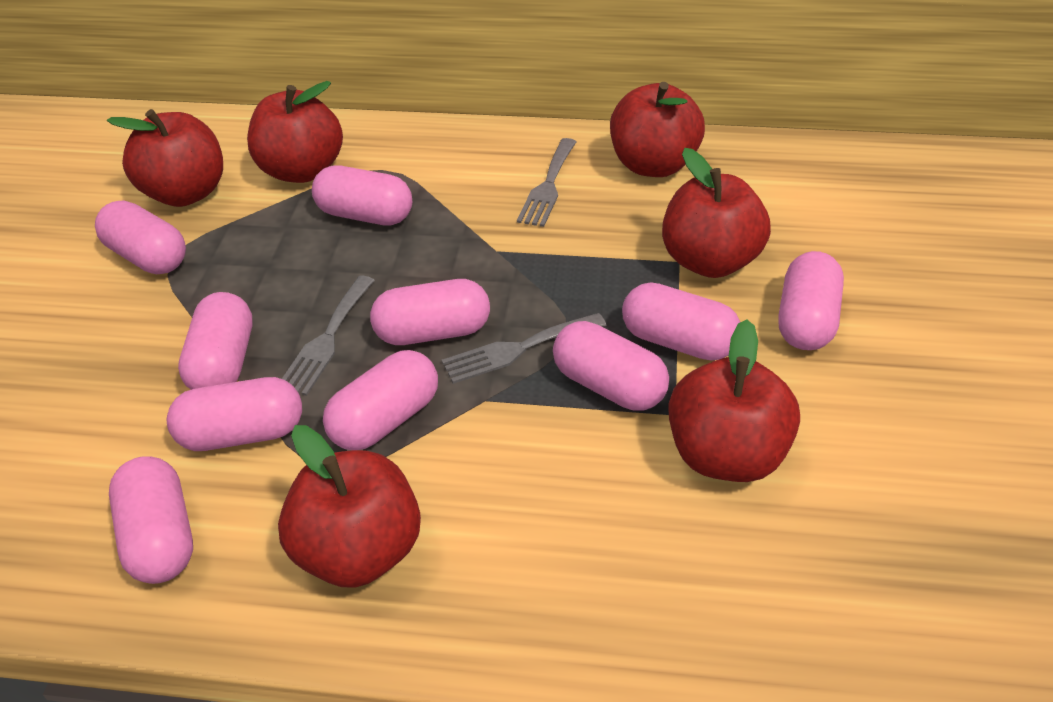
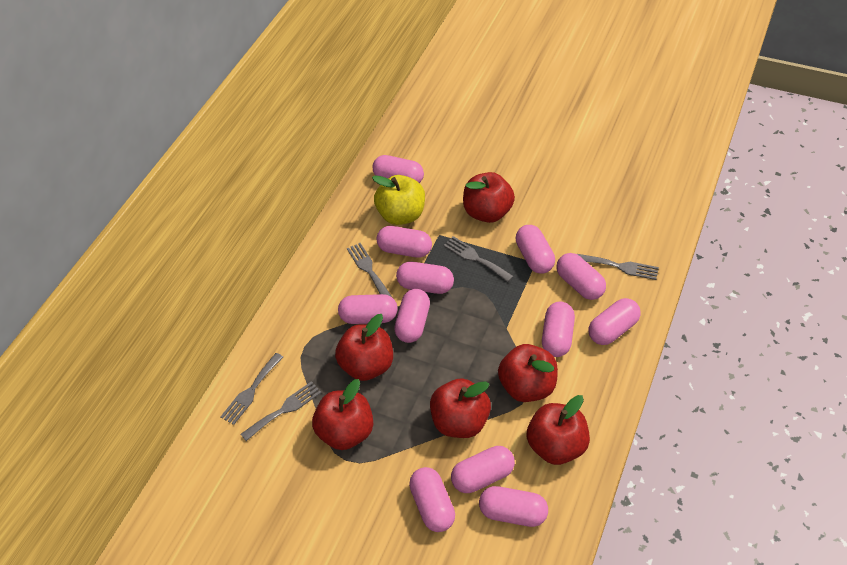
grey fork: [282,276,375,396] [442,313,606,384] [517,138,576,227] = 3 -> [220,353,283,425] [241,381,321,441] [347,243,392,297] [444,236,513,282] [577,254,659,280] = 5
pink capsule: [95,200,186,274] [109,456,193,584] [167,377,302,451] [178,292,253,390] [312,165,412,226] [323,350,438,450] [370,279,490,345] [553,321,669,411] [622,282,740,361] [778,251,844,350] = 10 -> [338,294,398,324] [372,155,424,183] [376,226,432,258] [394,289,430,343] [396,262,454,294] [409,467,455,532] [451,446,515,493] [479,486,548,527] [516,225,555,274] [542,302,575,357] [556,253,606,300] [589,298,641,345] = 12
yellow apple: none = 0 -> [372,175,425,225] = 1

